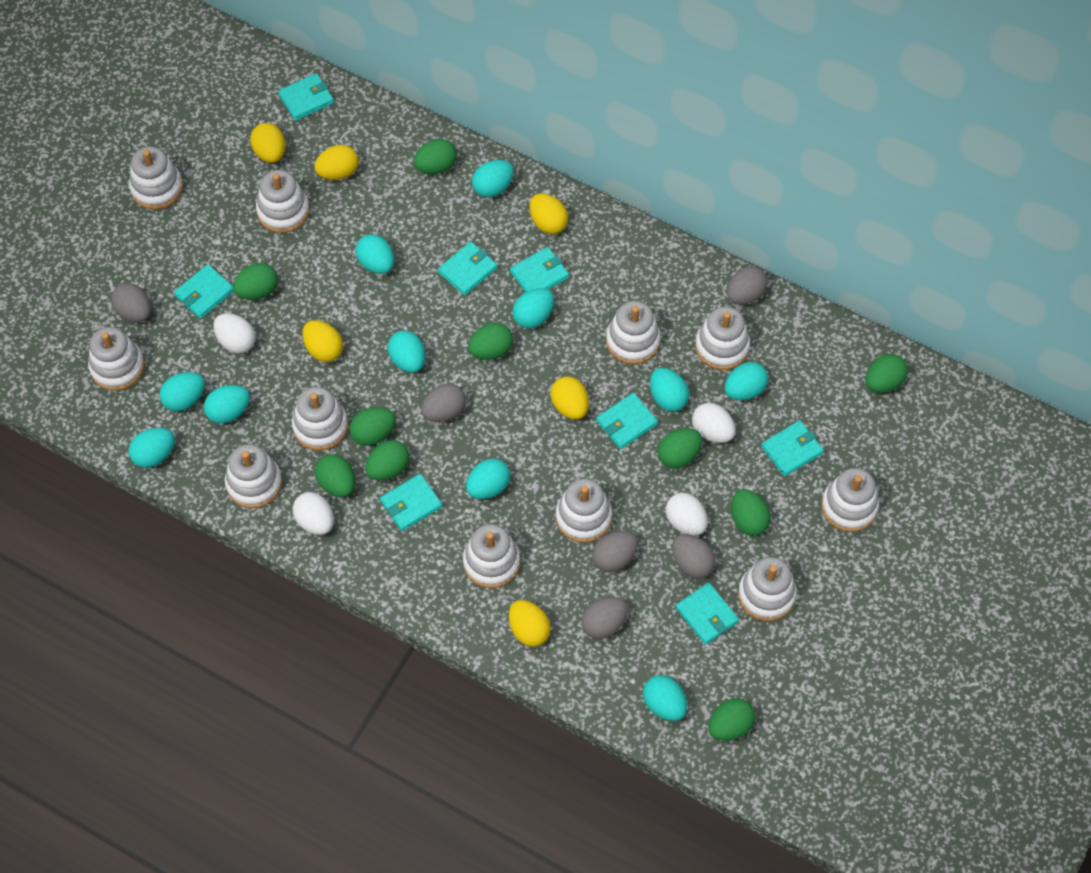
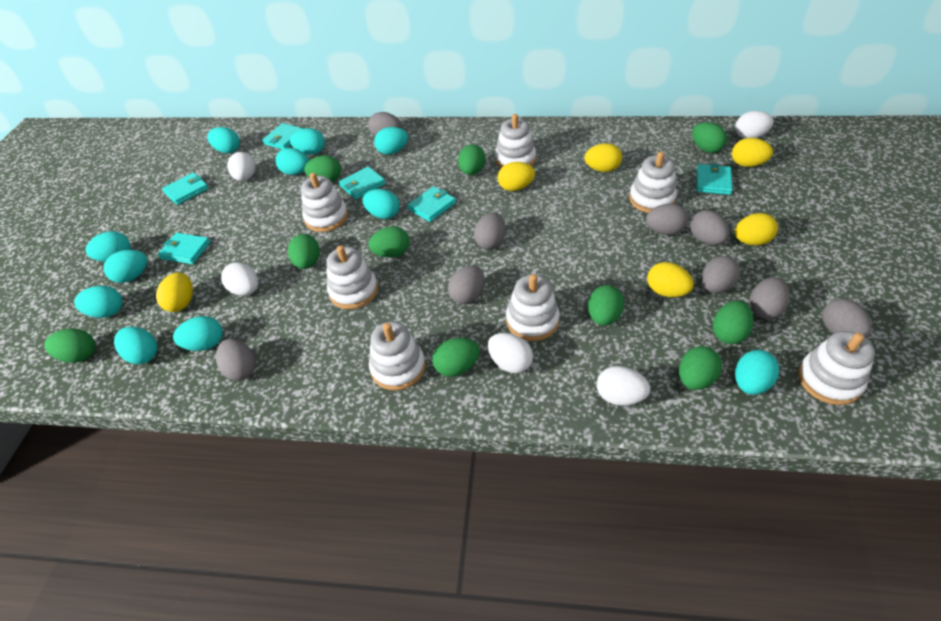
grey egg: [111,283,151,322] [421,384,466,422] [581,597,628,639] [592,531,638,572] [672,534,715,578] [727,266,768,305] = 6 -> [216,339,256,381] [368,112,401,136] [448,265,484,304] [474,213,506,249] [646,204,689,235] [690,210,729,245] [702,256,741,293] [749,277,790,319] [822,299,872,338] = 9
turquoise wallet: [174,264,234,319] [278,73,334,121] [380,474,442,531] [438,241,497,295] [510,247,569,292] [596,393,658,449] [676,582,739,645] [761,420,824,476] = 8 -> [158,233,210,264] [162,172,209,205] [262,123,303,149] [339,166,386,199] [407,186,456,222] [696,163,733,195] = 6
white egg: [213,313,255,354] [292,492,334,535] [665,493,708,536] [692,403,735,443] = 4 -> [221,262,258,296] [227,152,256,181] [488,333,533,373] [597,366,650,405] [735,111,774,139] = 5
white stacking toy: [88,327,145,391] [129,146,183,210] [225,444,282,508] [256,170,310,233] [292,387,348,451] [463,524,520,588] [556,479,612,543] [606,301,661,364] [695,306,750,370] [738,557,797,621] [821,468,879,532] = 11 -> [301,173,348,232] [326,245,378,309] [369,322,425,391] [495,114,536,168] [506,274,560,341] [629,152,677,213] [798,331,875,405] = 7

